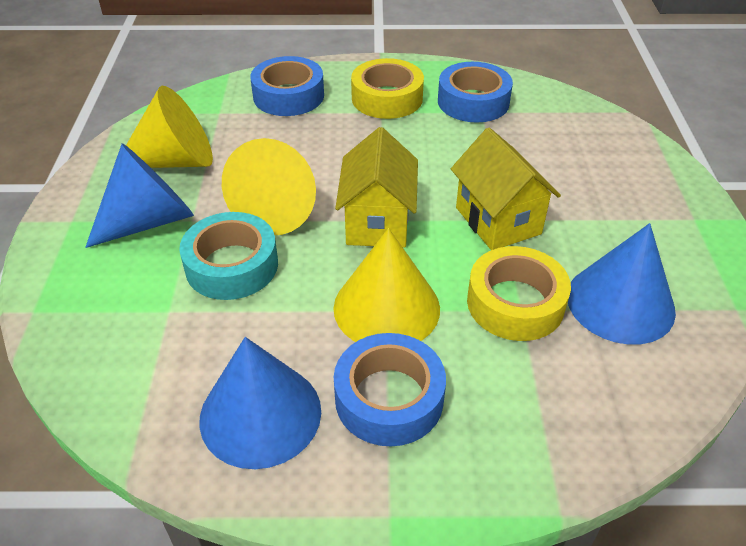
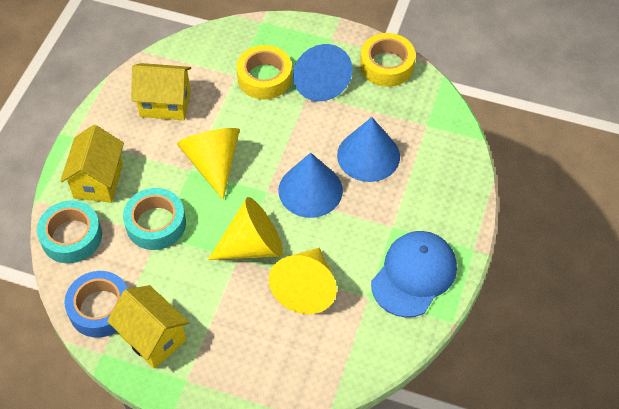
blue cap: none = 0 -> [371,231,457,318] = 1
blue tape: [250,56,324,116] [334,333,446,446] [438,62,513,123] = 3 -> [64,271,128,338] = 1
turquoise tape: [179,212,278,300] = 1 -> [37,201,102,263] [123,188,186,250] = 2
yellow house: [335,127,418,248] [451,128,561,250] = 2 -> [60,125,124,203] [107,285,190,369] [131,63,191,120] = 3

